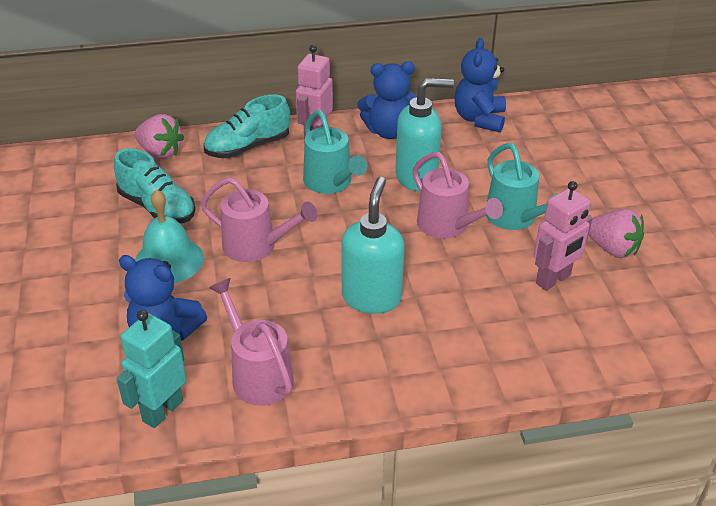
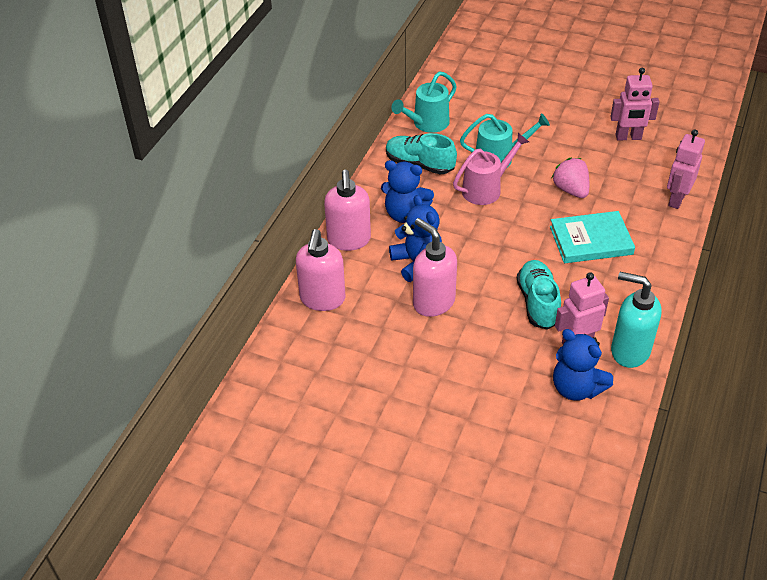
pink robot: [296,45,333,143] [534,181,593,291] = 2 -> [555,273,609,345] [610,68,660,141] [667,129,705,209] = 3
pink soap dispenser: none = 0 -> [296,229,345,311] [324,170,371,251] [413,218,457,317] = 3
pink strawberry: [135,114,184,159] [589,209,644,258] = 2 -> [552,158,589,198] = 1
pink watering can: [200,177,317,262] [209,278,294,406] [413,152,503,239] = 3 -> [453,133,529,205] = 1
turquoise bell: [135,189,204,283] = 1 -> none = 0
turquoise book: none = 0 -> [550,211,635,263] = 1
turquoise robot: [117,310,186,428] = 1 -> none = 0
turquoise soap dispenser: [341,177,405,314] [395,78,454,191] = 2 -> [611,272,661,368] = 1

